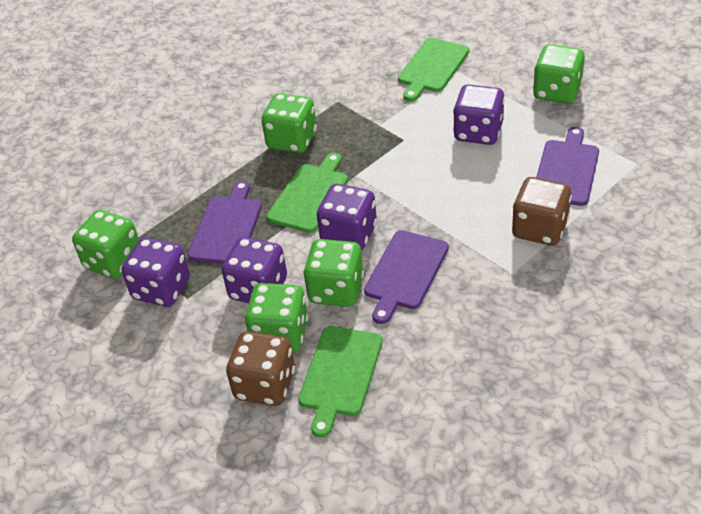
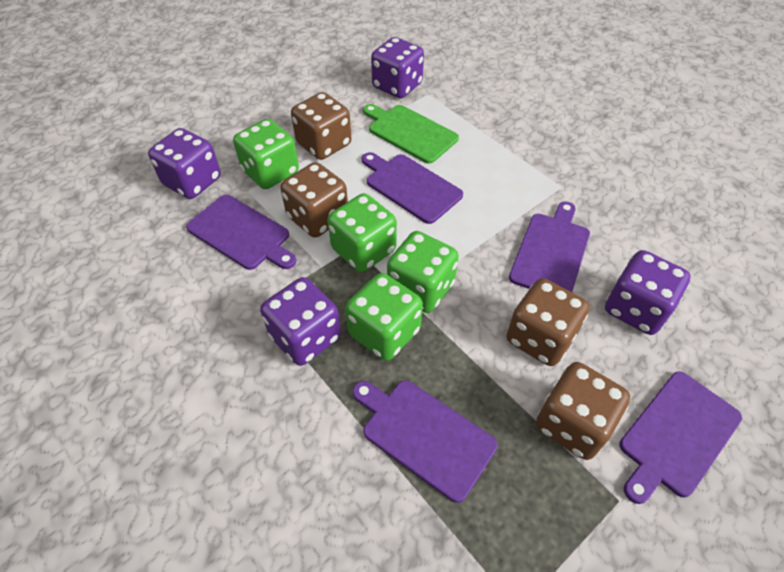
brown dice: [226,331,295,406] [512,177,572,246] = 2 -> [280,162,348,238] [291,92,351,160] [506,278,589,366] [536,362,630,460] = 4
green cutting board: [267,153,348,233] [298,326,383,438] [398,38,470,101] = 3 -> [363,104,459,164] = 1
green dice: [72,210,139,279] [245,283,308,352] [261,93,317,153] [303,239,364,307] [533,44,585,104] = 5 -> [233,119,299,189] [327,193,397,272] [345,273,423,361] [387,231,459,313] = 4
purple cutting board: [188,181,262,264] [364,230,449,324] [536,127,599,206] = 3 -> [186,195,296,270] [353,380,498,503] [362,152,463,224] [509,201,590,292] [620,371,742,504] = 5

